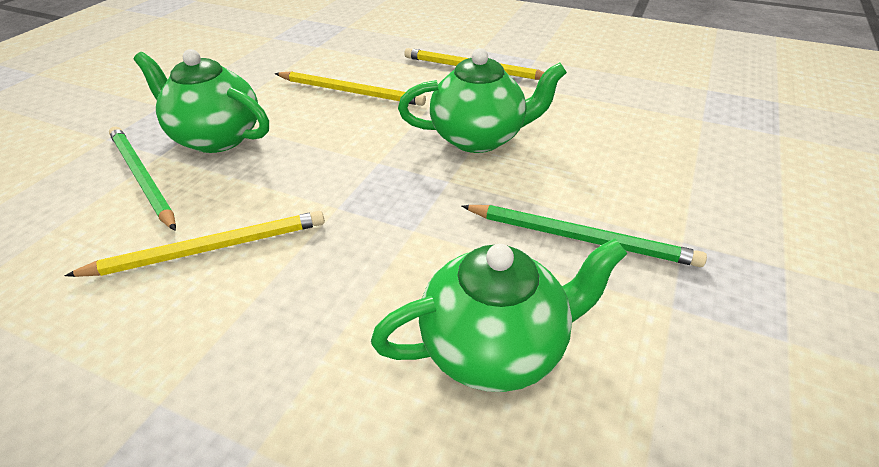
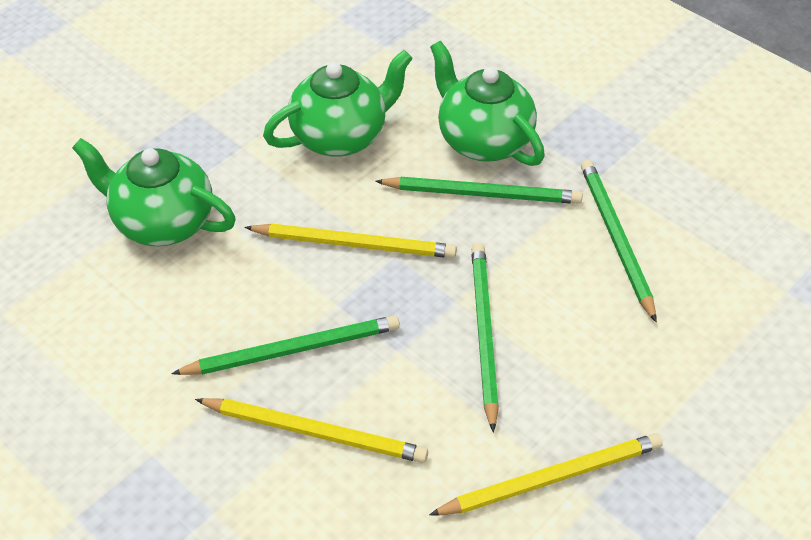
green pencil: [109,126,176,231] [462,205,707,267] = 2 -> [171,315,400,375] [375,177,583,204] [471,243,499,433] [581,160,657,323] = 4

